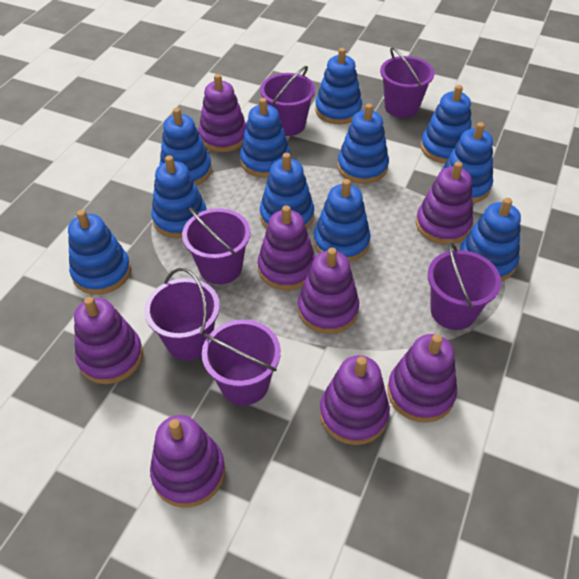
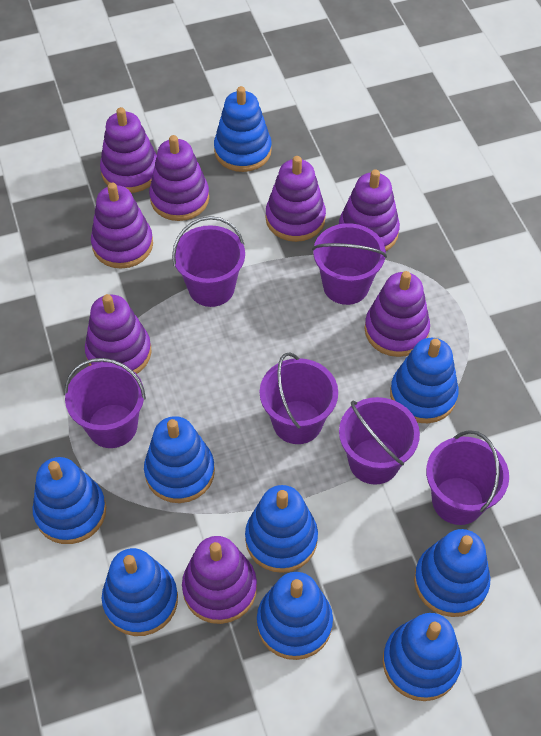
blue stacking toy: [68,210,131,295] [151,155,206,238] [159,108,212,186] [240,98,291,178] [260,153,314,229] [313,179,371,262] [315,48,362,124] [337,104,389,184] [421,85,472,164] [442,122,493,203] [460,198,521,281] = 11 -> [32,457,106,544] [102,548,178,636] [144,416,215,503] [214,86,272,172] [245,485,318,573] [257,572,333,660] [383,613,462,701] [390,338,459,423] [414,529,490,617] = 9

